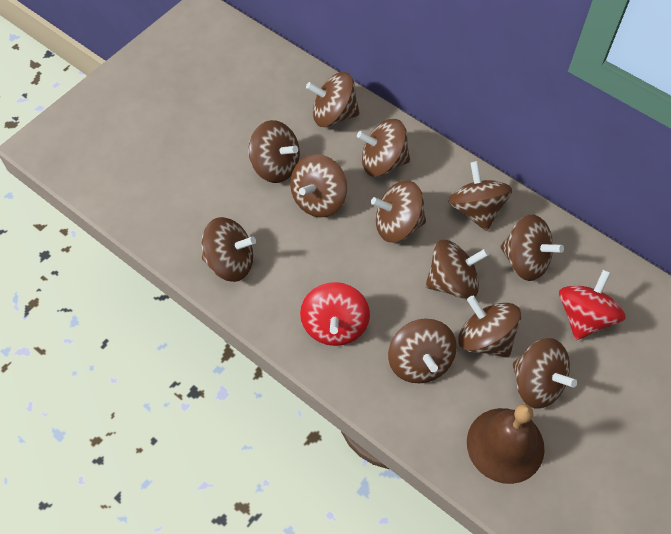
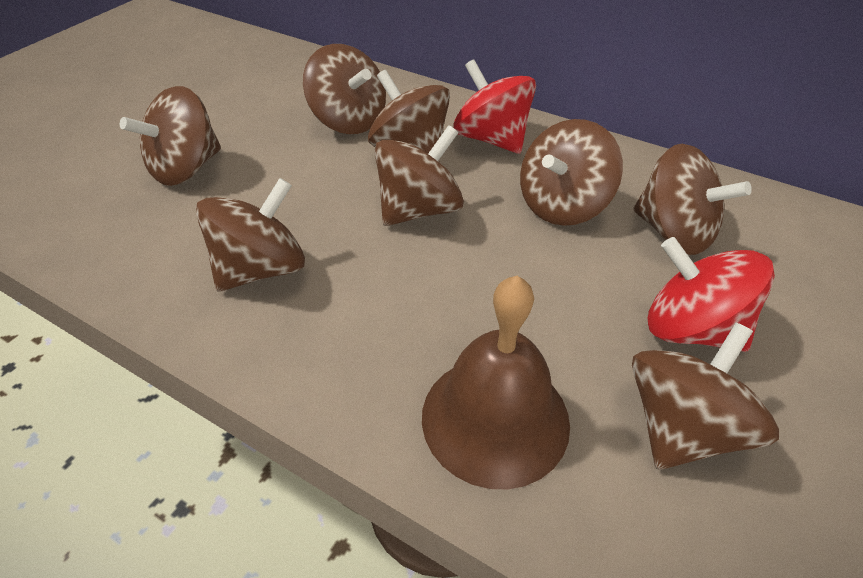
brown spinning top: [202,217,256,282] [248,120,300,183] [290,154,347,217] [306,72,360,127] [357,119,410,177] [371,180,426,243] [388,318,457,383] [425,240,489,300] [448,161,512,231] [458,296,521,358] [500,214,564,281] [513,338,577,409] = 12 -> [120,86,221,186] [196,178,305,291] [303,44,386,134] [368,70,450,162] [375,125,464,226] [520,119,623,226] [632,323,779,470] [633,144,752,255] = 8

